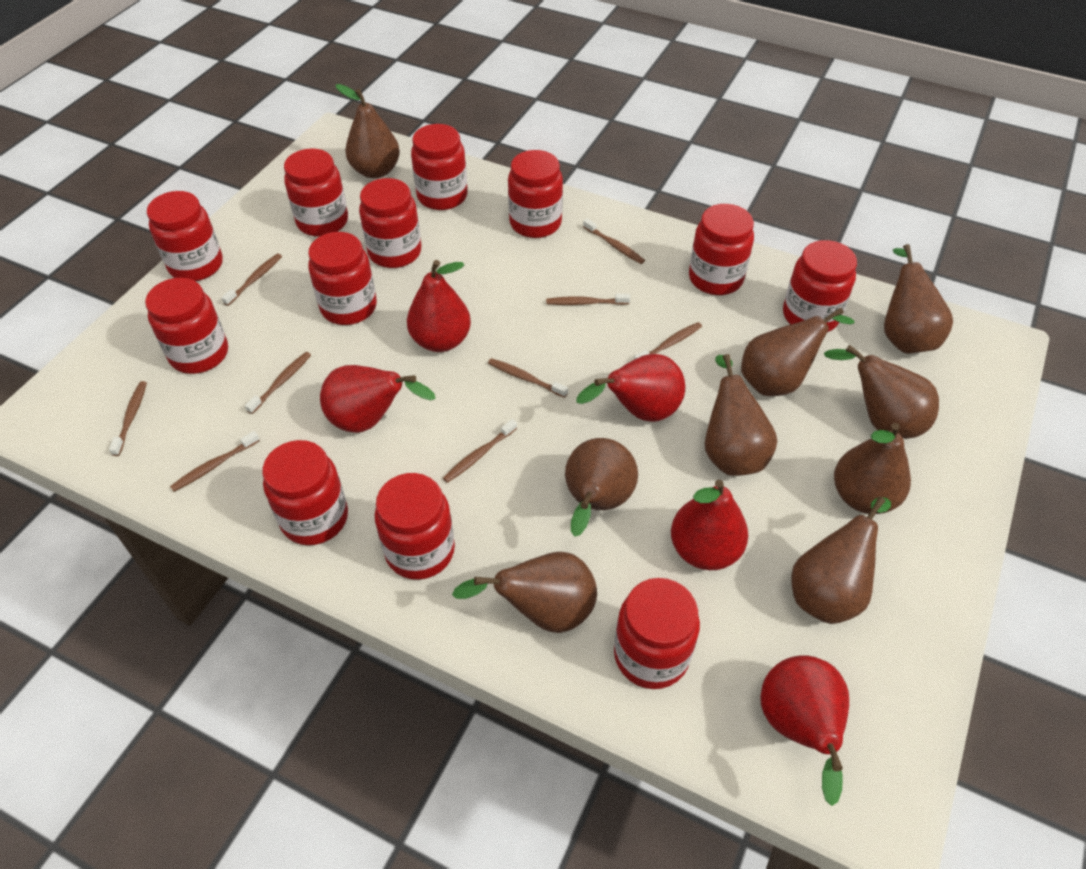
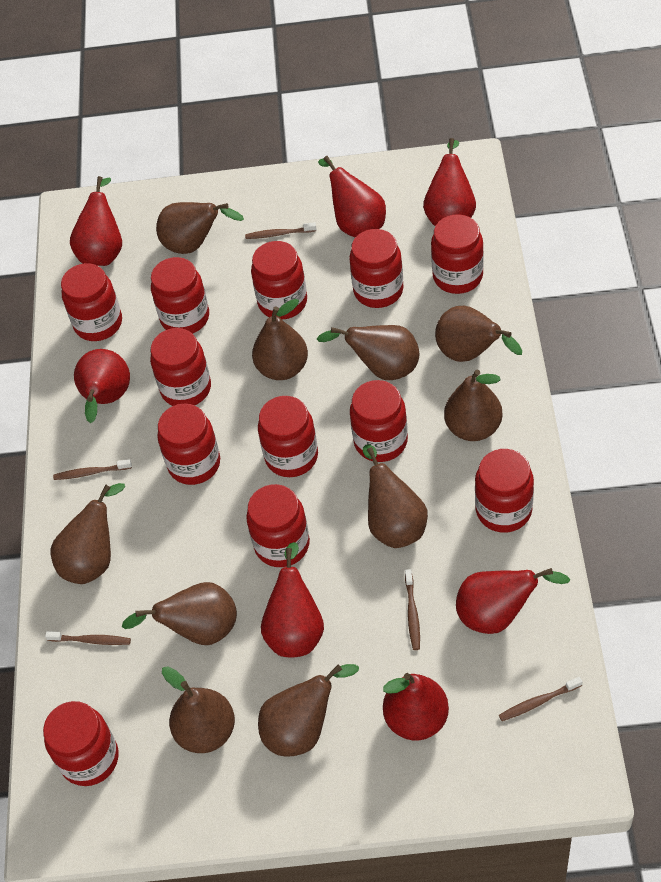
brown pear: [336,84,400,178] [452,552,597,633] [565,438,638,537] [705,354,777,476] [741,307,855,396] [791,497,891,624] [824,345,939,439] [834,423,911,514] [884,244,953,354] = 9 -> [50,483,125,584] [122,582,237,645] [156,202,244,254] [162,666,235,753] [252,299,308,380] [258,664,359,757] [317,325,419,380] [363,444,428,548] [435,306,522,362] [444,370,503,441] = 10
brown toothbrush: [109,381,147,456] [170,431,260,492] [221,253,282,306] [245,352,311,414] [443,419,517,483] [488,358,568,398] [546,294,630,305] [583,218,645,264] [634,322,702,360] = 9 -> [45,631,131,645] [53,459,132,480] [245,222,316,239] [405,569,420,650] [499,677,583,721] = 5
red pear: [320,365,436,433] [407,260,471,352] [576,354,685,422] [671,480,748,570] [760,655,849,806] = 5 -> [70,176,122,266] [74,349,130,423] [261,542,324,657] [318,156,386,238] [383,673,449,740] [423,138,476,226] [456,568,570,634] = 7

